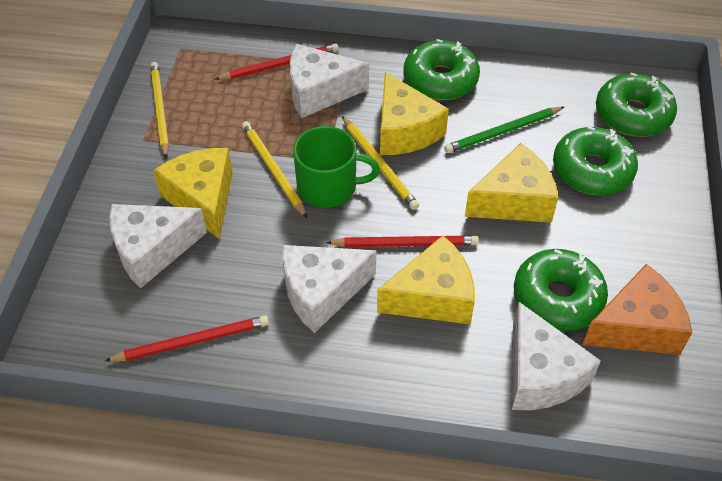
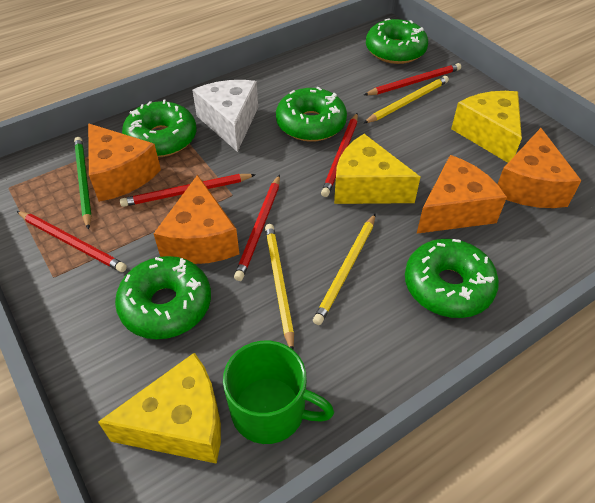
green donut: [404,39,480,100] [514,249,608,331] [553,126,638,195] [596,72,677,137] = 4 -> [115,256,211,339] [122,100,196,157] [276,87,347,142] [366,18,428,64] [405,239,499,318] = 5
orange cheese: [582,264,693,355] = 1 -> [88,123,161,202] [154,175,239,264] [416,155,507,234] [498,128,582,208] = 4
red pencil: [105,315,269,362] [215,44,339,80] [326,236,479,247] = 3 -> [17,211,127,272] [120,174,256,207] [234,175,280,281] [321,113,358,197] [364,63,461,95] = 5
white cheese: [109,204,207,288] [282,245,376,333] [290,44,369,118] [512,302,601,410] = 4 -> [192,80,258,152] = 1
yellow cheese: [153,148,233,239] [377,235,475,325] [380,72,449,155] [465,143,558,223] = 4 -> [98,353,221,464] [334,134,420,204] [451,91,522,163] = 3

